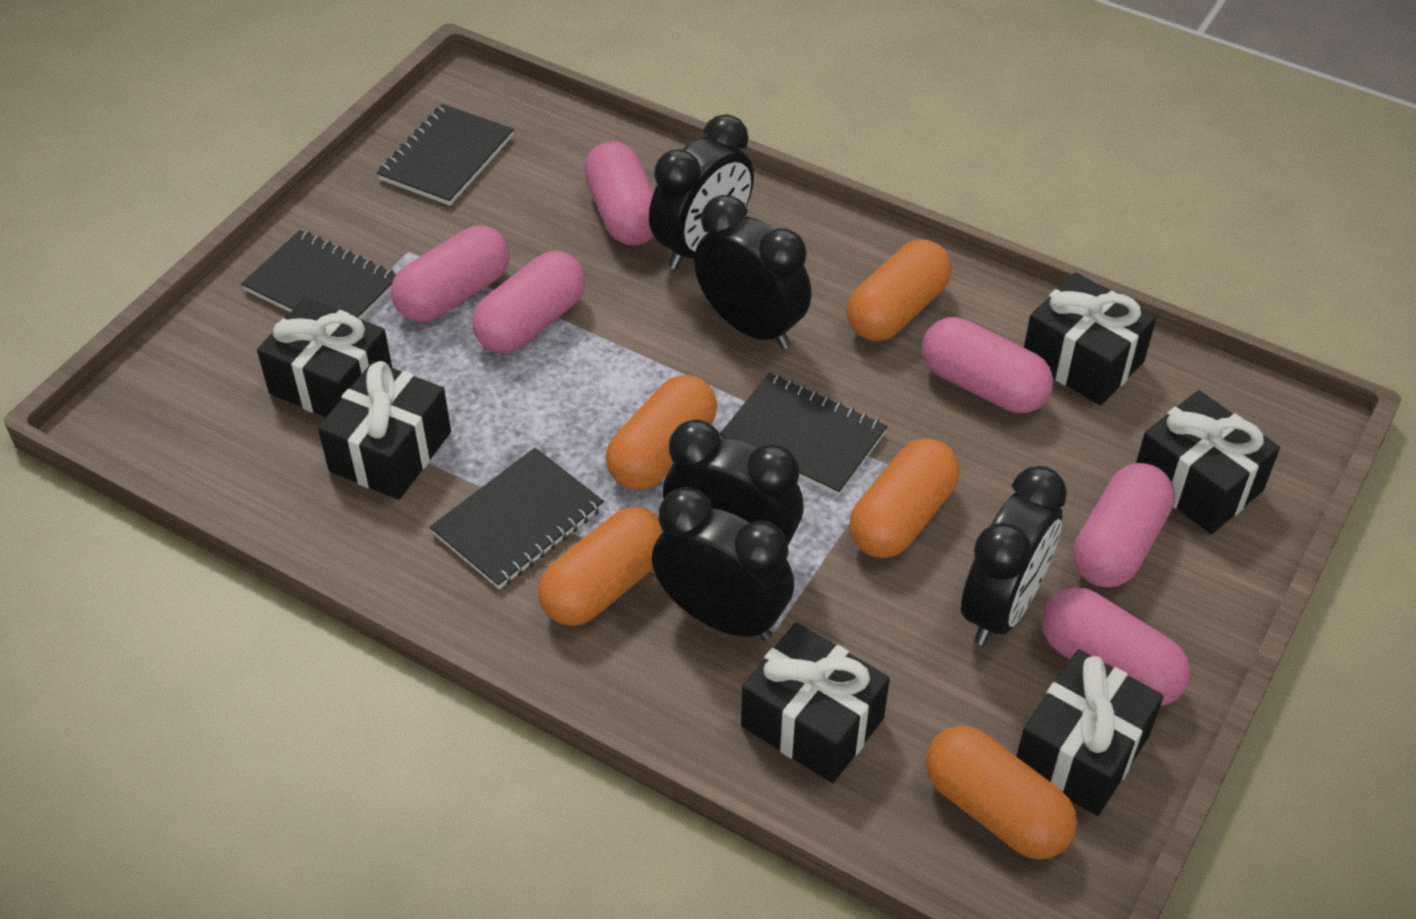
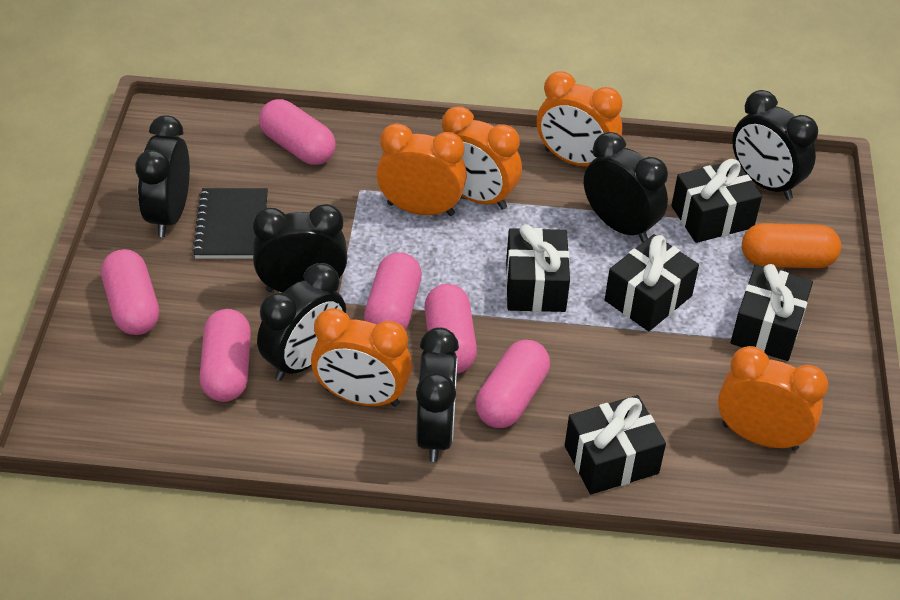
black clock: [649,114,754,270] [652,487,794,641] [663,420,804,545] [694,195,812,349] [961,466,1067,646] = 5 -> [135,115,190,237] [253,204,347,293] [257,263,346,381] [416,327,459,462] [584,132,668,243] [732,90,818,200] = 6
black gift: [257,298,392,417] [318,361,451,500] [741,622,890,783] [1016,649,1164,816] [1024,272,1156,405] [1136,390,1280,534] = 6 -> [506,224,570,312] [565,395,666,494] [605,234,699,331] [671,159,762,243] [730,264,813,361] = 5
black notebook: [241,230,396,319] [377,104,514,206] [430,448,604,589] [719,373,887,496] = 4 -> [192,188,268,259] = 1
orange capsule: [538,507,663,626] [606,375,717,490] [847,239,952,341] [849,438,959,558] [925,726,1077,860] = 5 -> [742,223,841,268] = 1
orange clock: none = 0 -> [311,308,412,407] [376,123,467,216] [442,106,522,210] [537,71,622,167] [718,346,828,451] = 5

